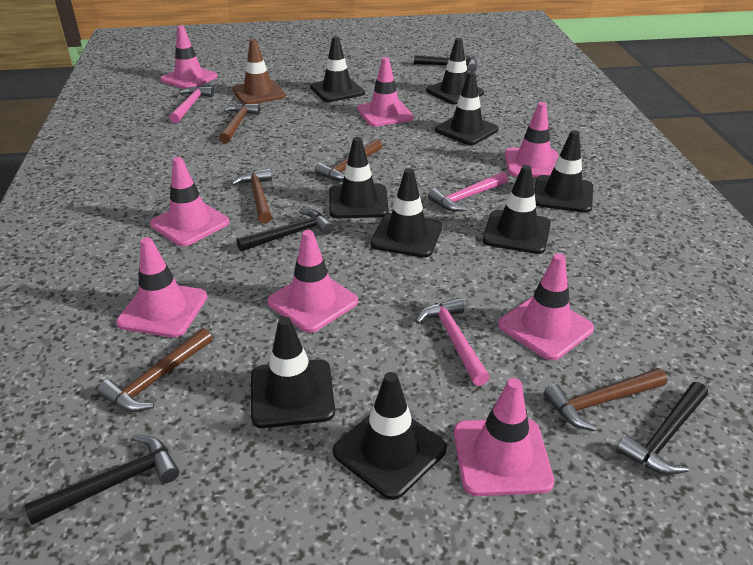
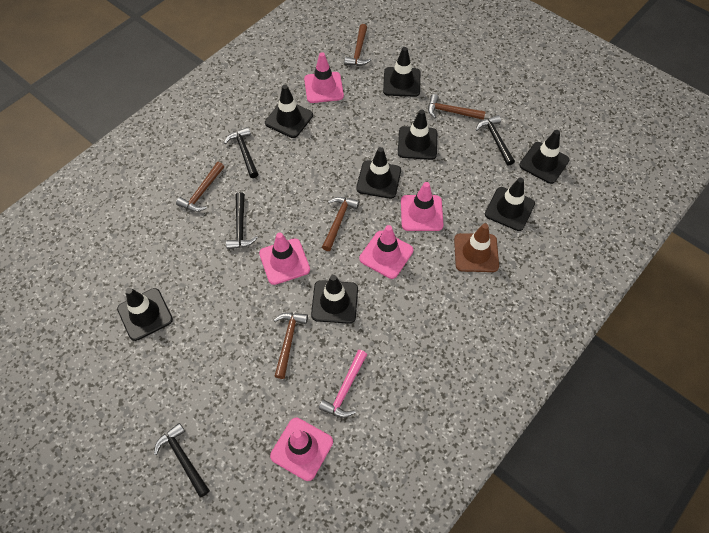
black traffic cone: [251,317,335,428] [310,36,365,102] [329,137,389,218] [333,372,447,500] [371,168,442,258] [426,38,484,105] [435,72,499,145] [483,165,551,254] [534,130,593,213] = 9 -> [117,288,173,341] [265,85,313,138] [311,275,358,324] [356,147,401,199] [383,47,420,97] [398,109,437,160] [485,178,535,231] [519,130,570,184] = 8
pink hammer: [169,86,214,123] [416,298,490,386] [428,172,508,212] = 3 -> [319,350,367,418] = 1
pink traffic cone: [116,237,207,338] [150,157,229,246] [160,26,218,89] [267,230,358,333] [357,57,414,127] [454,378,554,496] [498,253,594,361] [505,102,559,177] = 8 -> [259,232,310,285] [270,418,333,481] [304,52,344,103] [359,225,413,279] [401,182,444,231] = 5

